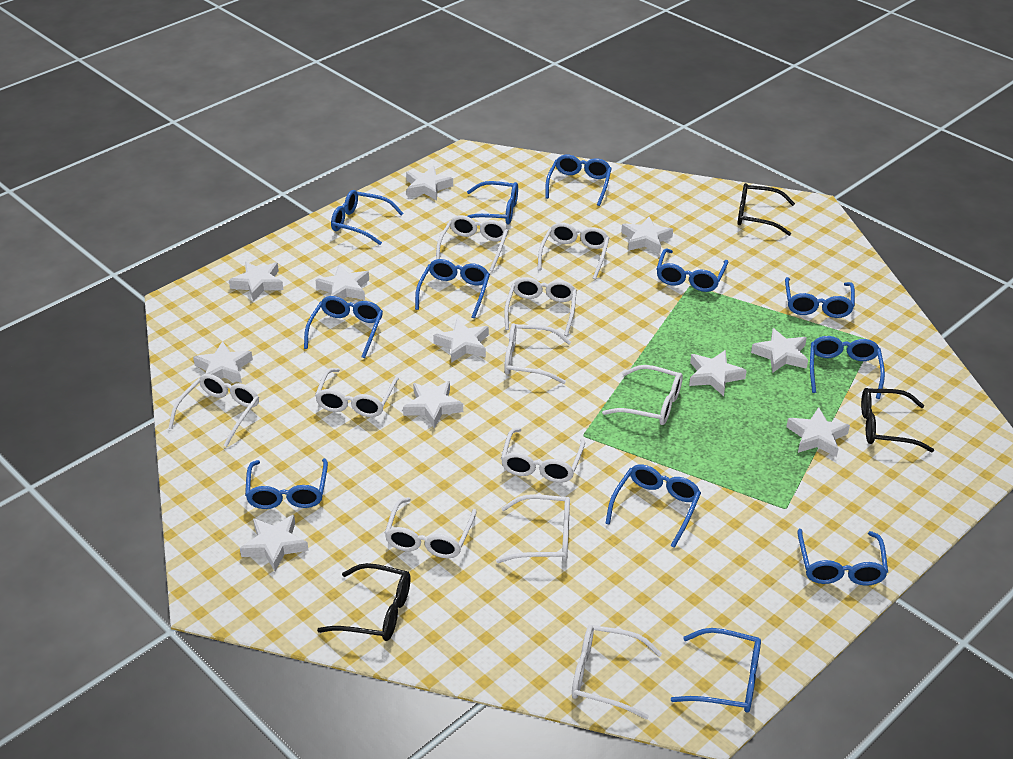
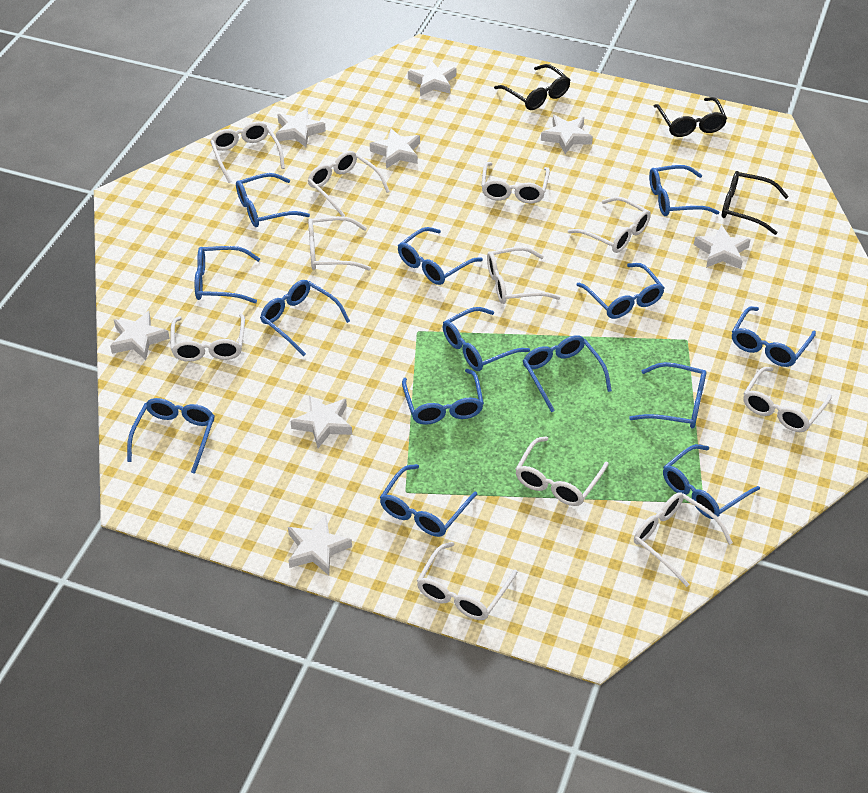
blue glasses: [245,458,328,509] [304,296,383,358] [331,190,404,245] [415,259,490,318] [467,181,518,224] [545,155,612,206] [605,465,701,548] [656,248,728,292] [671,628,761,713] [785,277,855,318] [798,529,888,586] [810,336,885,399] = 12 -> [127,398,215,474] [195,246,260,303] [236,173,310,227] [260,280,350,356] [380,464,477,537] [398,227,483,285] [402,369,484,425] [443,307,530,371] [523,335,612,412] [577,263,664,319] [629,362,706,428] [649,165,719,216] [663,444,760,519] [732,306,816,367] = 14
white star: [193,341,253,383] [229,262,284,301] [240,515,309,572] [316,265,369,300] [403,381,463,429] [406,166,453,201] [433,319,489,363] [621,217,673,254] [689,350,747,396] [751,328,808,373] [786,407,850,457] = 11 -> [110,311,170,360] [276,108,326,147] [288,515,352,575] [291,395,352,448] [370,128,420,169] [408,59,456,96] [541,115,593,154] [694,225,751,269] = 8

